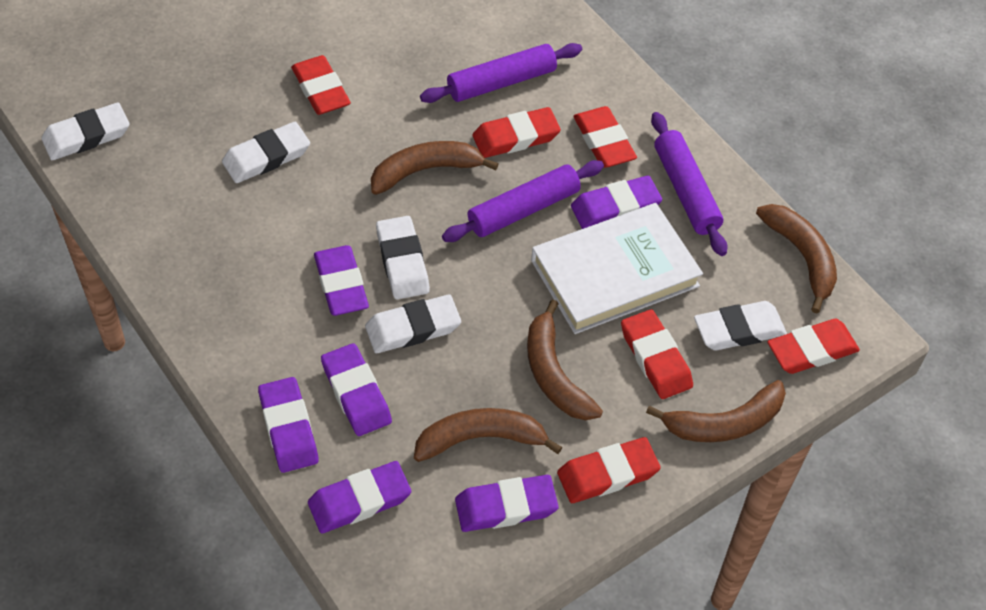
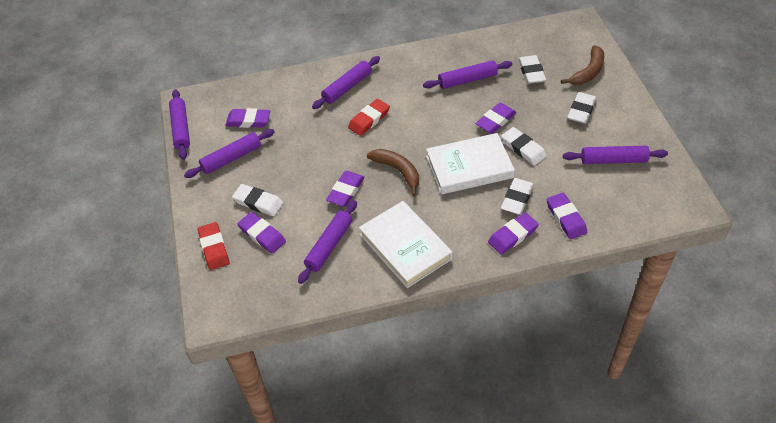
brown banana: [371,141,499,195] [414,408,563,462] [527,299,603,420] [646,380,786,442] [756,204,837,314] = 5 -> [367,149,419,196] [561,45,604,85] = 2
purple rolling pin: [420,43,582,103] [442,160,604,242] [651,112,727,256] = 3 -> [169,89,190,160] [184,129,275,178] [298,200,357,284] [312,56,380,109] [423,60,512,89] [563,146,668,164] = 6
red eraser: [291,55,351,115] [473,107,561,158] [557,437,661,503] [573,106,637,168] [621,309,693,399] [767,319,860,374] = 6 -> [198,222,229,270] [348,99,390,136] = 2
white book: [531,203,703,334] = 1 -> [359,201,453,288] [426,133,515,194] = 2

